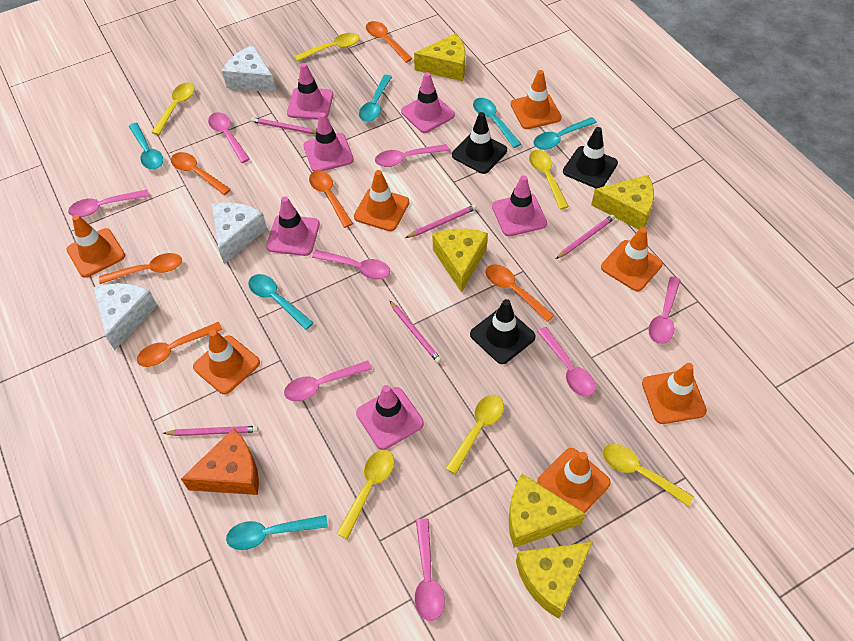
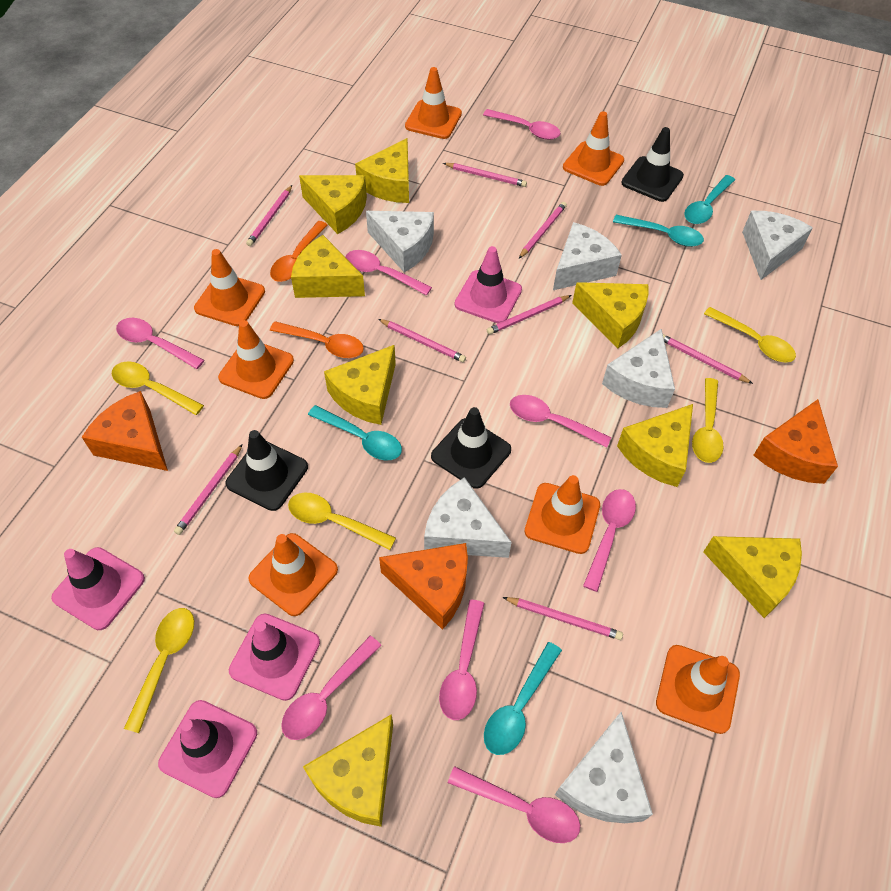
orange cheese: [181,428,259,495] = 1 -> [82,391,168,471] [379,543,468,630] [753,399,838,484] = 3
orange spoon: [99,253,182,284] [137,322,223,367] [171,152,231,195] [309,170,353,228] [366,21,413,63] [485,264,554,322] = 6 -> [270,221,328,282] [270,321,364,358] = 2
pink pencil: [163,426,258,436] [251,117,316,134] [389,300,442,363] [406,204,477,238] [556,215,615,259] = 5 -> [174,444,243,535] [246,185,292,246] [378,319,466,362] [443,163,527,187] [487,295,571,335] [502,597,623,640] [519,202,567,258] [663,334,753,384] = 8
pink traffic cone: [266,196,320,256] [287,63,333,120] [303,112,354,172] [356,385,424,450] [401,72,455,133] [492,175,547,236] = 6 -> [51,547,145,630] [158,700,257,798] [229,614,320,701] [455,246,522,323] = 4
turquoise spoon: [129,123,163,169] [226,515,328,550] [248,274,313,330] [359,75,392,122] [473,98,521,148] [533,117,597,150] = 6 -> [308,405,402,461] [484,642,562,755] [613,215,704,247] [684,175,735,224] = 4
white cheese: [94,283,157,350] [212,202,267,264] [222,45,276,92] = 3 -> [366,211,434,272] [424,477,512,558] [553,222,622,290] [555,712,653,823] [602,329,675,408] [742,211,813,280] = 6
yellow cheese: [414,33,465,81] [433,229,488,293] [508,474,585,548] [516,542,593,619] [591,175,654,229] = 5 -> [291,235,365,298] [299,175,367,234] [303,714,393,827] [324,345,396,425] [355,138,409,203] [572,282,648,348] [617,404,693,487] [703,536,802,618] = 8
yellow spoon: [151,83,195,135] [294,33,359,62] [337,450,394,539] [445,395,504,475] [529,150,569,209] [602,444,694,506] = 6 -> [112,361,204,415] [124,608,194,733] [288,493,396,550] [692,378,724,463] [704,307,796,363] = 5

